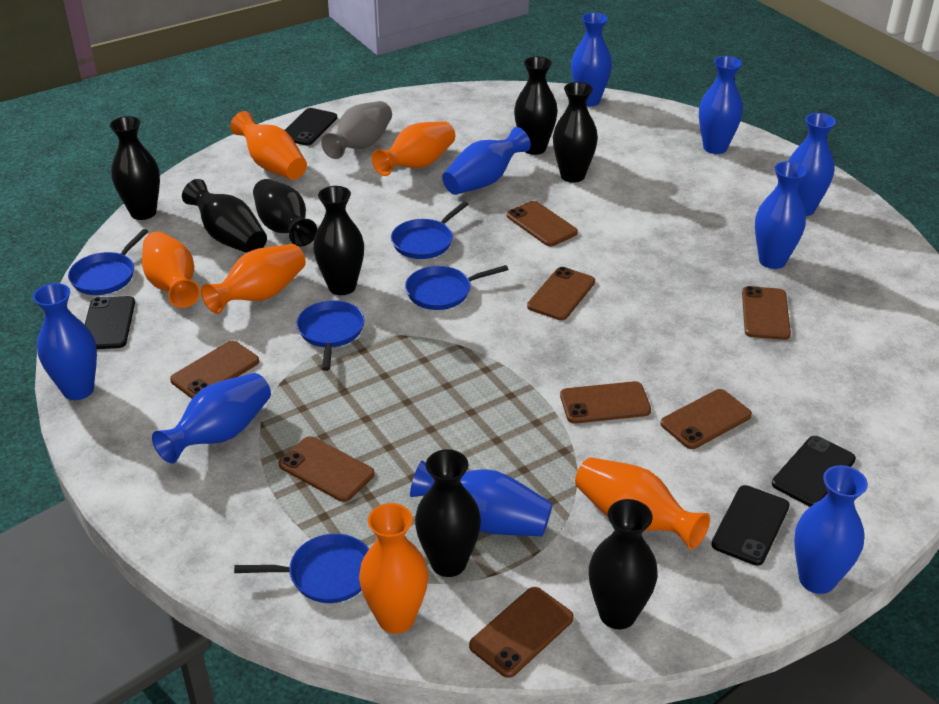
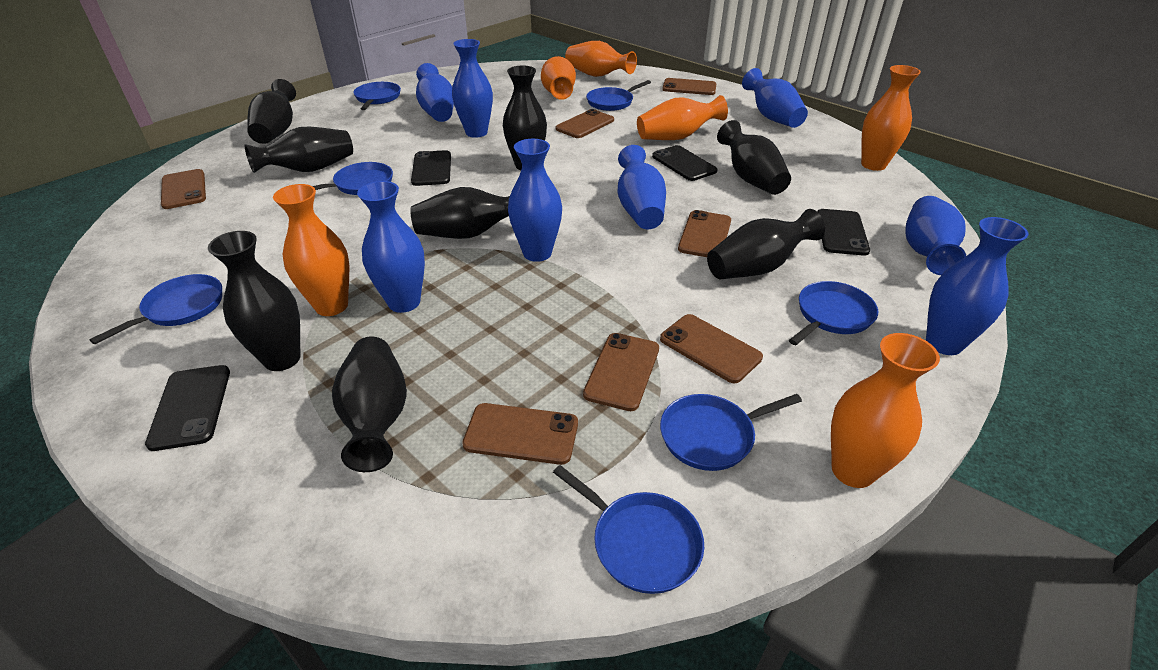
blue pan: [68,229,149,295] [234,534,369,603] [297,300,365,371] [391,201,469,259] [405,265,509,310] = 5 -> [89,274,222,344] [313,162,393,195] [353,82,401,110] [553,465,704,594] [586,80,651,111] [660,394,802,471] [789,281,878,345] = 7
blue vase: [33,283,97,400] [152,373,271,464] [410,460,553,536] [442,127,531,195] [571,12,612,106] [699,56,743,154] [755,161,807,269] [789,113,836,216] [794,465,868,594] = 9 -> [357,181,425,313] [416,63,454,122] [452,39,493,138] [508,139,562,262] [618,145,666,229] [742,68,808,128] [906,196,966,275] [926,217,1028,355] = 8
brown phone: [170,341,259,398] [279,436,375,502] [469,587,574,678] [507,201,578,246] [527,267,595,320] [560,381,651,424] [660,389,752,449] [742,286,791,340] = 8 -> [161,169,206,209] [462,403,578,465] [556,109,614,138] [583,333,659,411] [660,314,763,383] [662,78,716,95] [678,210,731,257] = 7
grey vase: [321,101,392,159] = 1 -> none = 0

